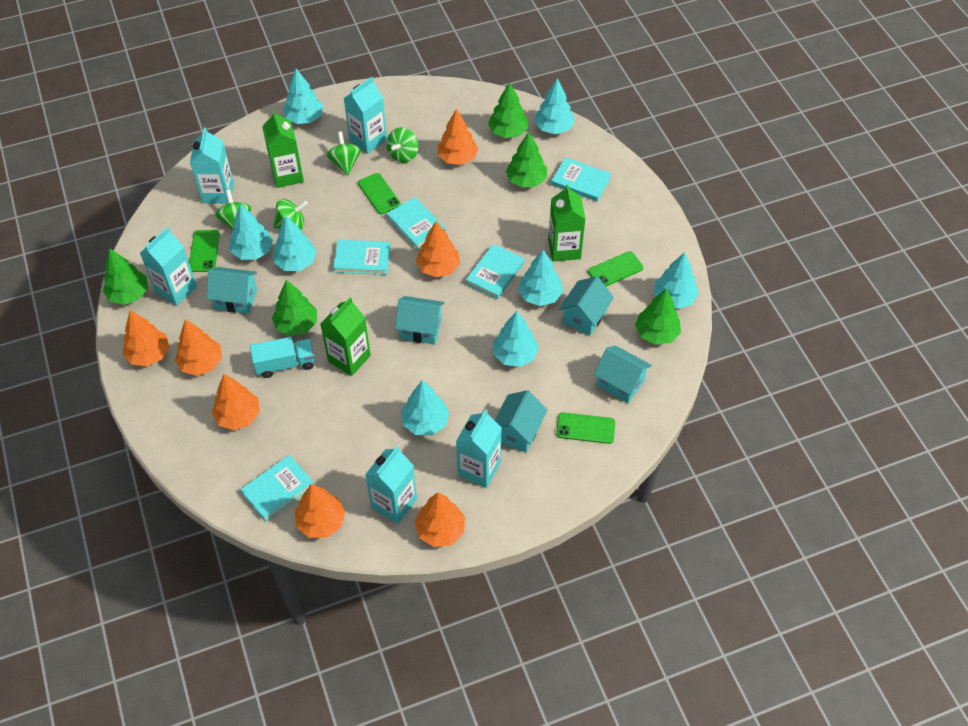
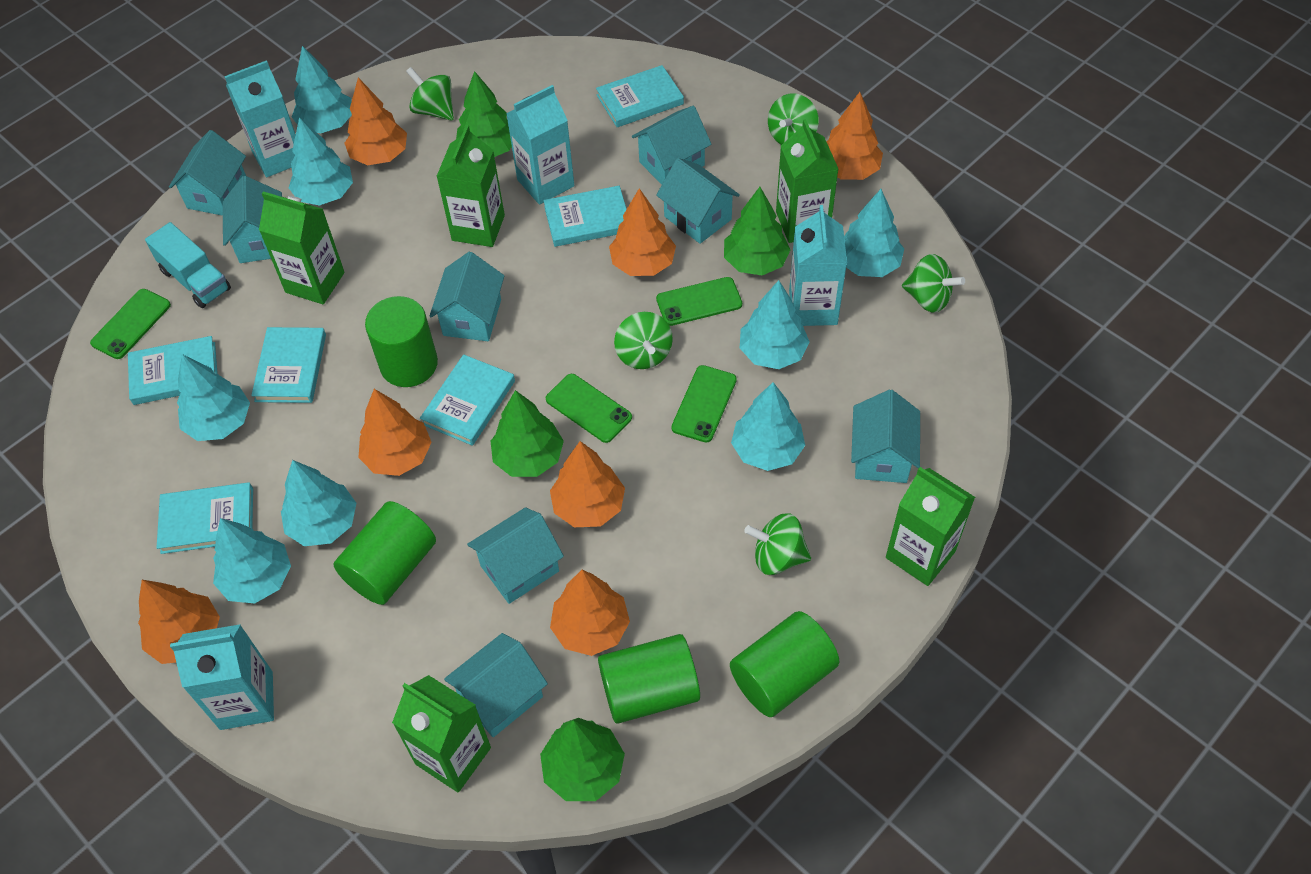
green carton: [262,110,304,188] [320,297,371,376] [548,184,586,262] = 3 -> [259,191,345,304] [392,675,491,792] [436,125,505,247] [776,119,838,243] [886,467,975,586] = 5
green cylinder: none = 0 -> [333,501,436,605] [365,296,438,387] [598,634,700,724] [730,611,839,717] = 4
green spinning top: [215,190,251,230] [273,199,308,230] [326,131,361,175] [387,128,419,163] = 4 -> [406,67,454,120] [614,312,673,369] [744,513,811,575] [768,93,819,145] [902,254,965,313] = 5
green tree: [103,248,148,305] [272,280,317,336] [488,82,528,138] [506,132,547,188] [635,288,681,345] = 5 -> [456,71,512,157] [491,390,564,477] [540,718,625,801] [724,187,790,275] = 4
turquoise book: [240,455,314,521] [333,240,391,275] [386,197,446,249] [466,244,524,299] [551,157,611,202] = 5 -> [128,336,218,405] [156,482,253,554] [251,327,326,403] [420,354,515,446] [544,186,627,247] [596,65,684,127] = 6
turquoise carton: [140,227,197,306] [190,127,234,204] [344,77,387,154] [365,446,417,524] [456,409,502,488] = 5 -> [170,624,274,730] [224,60,296,177] [506,85,574,205] [789,205,847,326] = 4
turquoise house: [207,267,257,314] [395,296,444,344] [495,390,548,453] [559,276,614,336] [594,345,652,403] = 5 -> [169,130,246,216] [223,176,282,263] [430,252,504,341] [444,633,548,737] [467,507,564,604] [632,106,711,184] [656,158,740,244] [851,390,920,483] = 8

